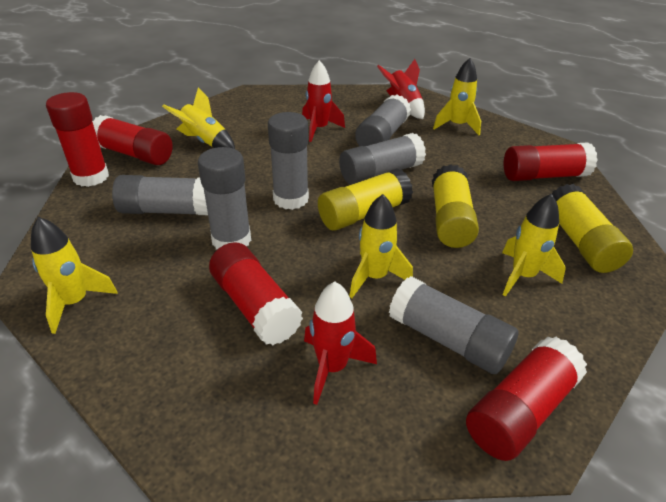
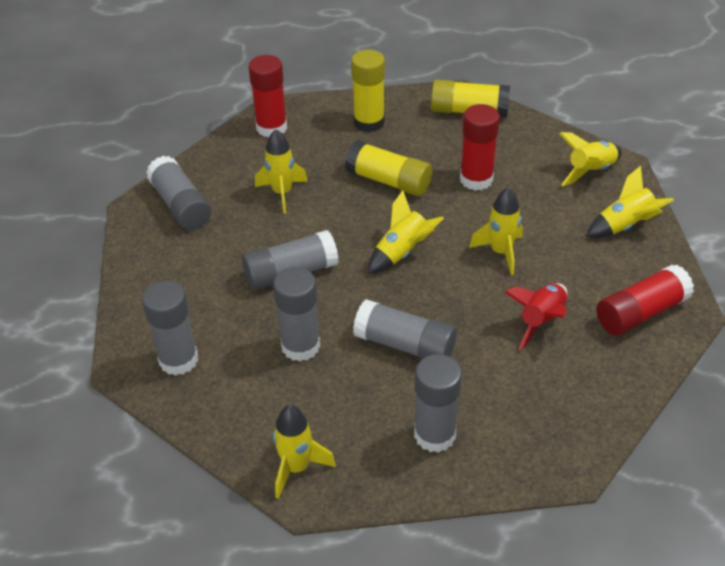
red glue stick: [46,92,109,187] [92,115,173,165] [209,242,303,345] [466,337,587,461] [504,142,598,181] = 5 -> [248,55,287,137] [460,104,500,191] [597,264,694,336] = 3
red rocket: [302,60,345,142] [304,281,377,405] [377,59,425,119] = 3 -> [504,283,567,350] = 1
yellow rocket: [31,217,118,334] [162,88,235,149] [349,194,413,298] [433,58,481,135] [502,194,566,297] = 5 -> [255,129,308,214] [273,405,336,499] [368,190,444,274] [469,187,523,275] [559,132,622,186] [586,166,674,238] = 6

